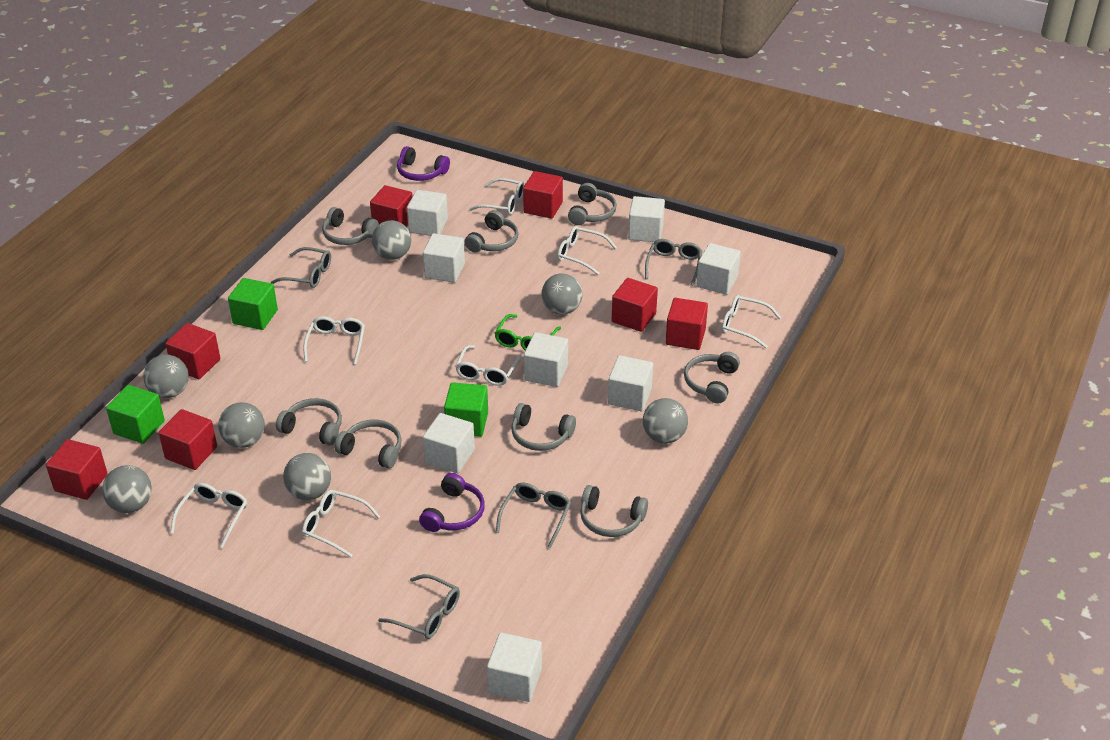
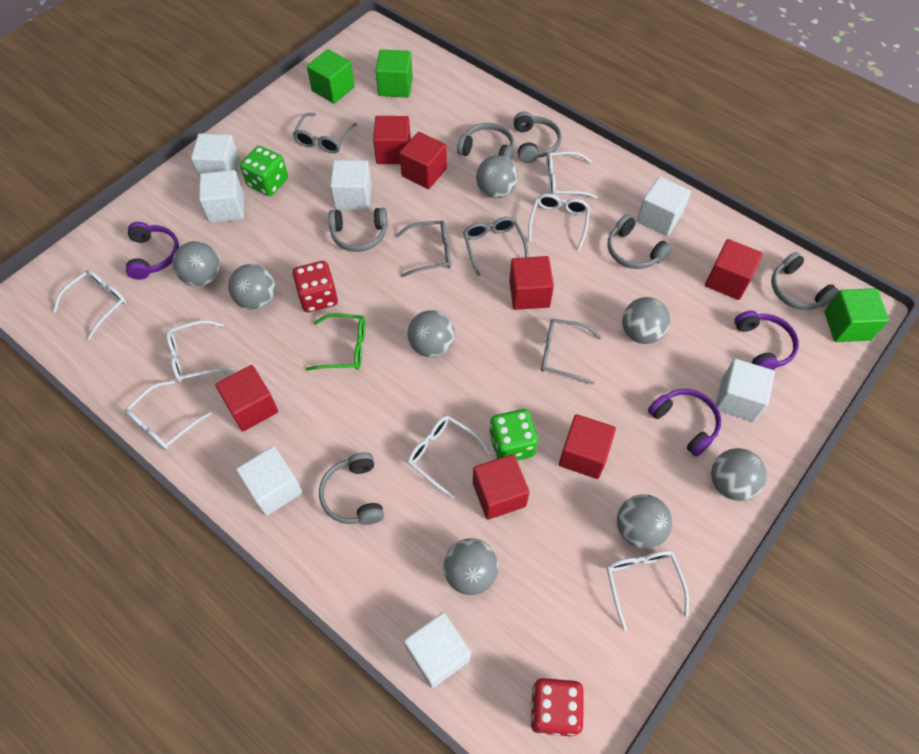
green dice: none = 0 -> [240,146,288,196] [489,409,538,461] = 2
grey ball: [102,465,152,513] [143,354,189,398] [218,402,265,448] [283,453,331,500] [372,220,411,260] [541,273,583,315] [643,398,688,444] = 7 -> [172,241,220,286] [228,264,275,310] [407,310,455,357] [443,538,498,595] [476,155,518,198] [617,494,672,549] [622,297,670,344] [711,448,767,501] = 8
grey headphones: [276,398,342,445] [322,207,379,245] [335,420,402,469] [465,210,518,253] [512,403,576,451] [568,183,617,225] [580,485,648,537] [684,352,740,403] = 8 -> [319,452,384,525] [328,208,388,252] [457,123,514,160] [513,112,561,163] [607,214,672,269] [771,252,839,310] = 6
purple headphones: [397,146,450,181] [419,473,485,532] = 2 -> [126,222,179,280] [648,389,721,457] [734,310,799,370] = 3
red dice: none = 0 -> [293,261,338,312] [530,678,584,736] = 2
white cube: [407,190,448,236] [423,233,465,283] [423,413,475,473] [487,633,542,702] [524,332,568,387] [608,355,653,411] [628,196,665,242] [696,243,741,295] = 8 -> [191,133,240,179] [199,170,244,223] [236,446,303,516] [330,160,372,210] [404,612,471,688] [637,177,691,236] [716,359,775,422] = 7

